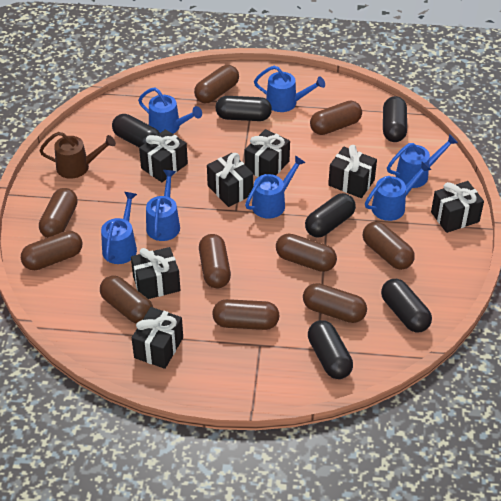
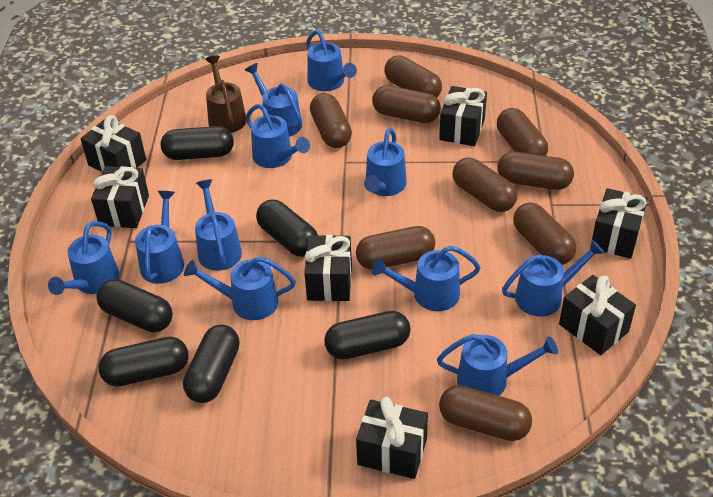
blue watering can: [101,192,137,264] [138,88,202,134] [146,170,180,241] [245,155,306,219] [254,66,325,112] [365,161,432,221] [387,134,458,188] = 7 -> [48,221,119,295] [135,191,184,284] [184,256,296,320] [195,179,242,271] [245,63,302,137] [246,104,310,168] [306,30,357,91] [364,128,407,196] [372,246,481,311] [437,334,558,396] [502,240,604,317] = 11
brown capsule: [21,231,82,270] [39,188,78,238] [100,275,153,324] [194,65,239,103] [199,234,231,288] [212,299,279,330] [276,234,337,272] [303,283,367,323] [310,100,362,135] [363,222,415,270] = 10 -> [310,93,352,148] [356,226,435,270] [372,85,441,123] [384,55,442,98] [439,385,532,441] [453,158,517,212] [497,108,548,156] [498,152,574,190] [513,203,576,265] = 9

